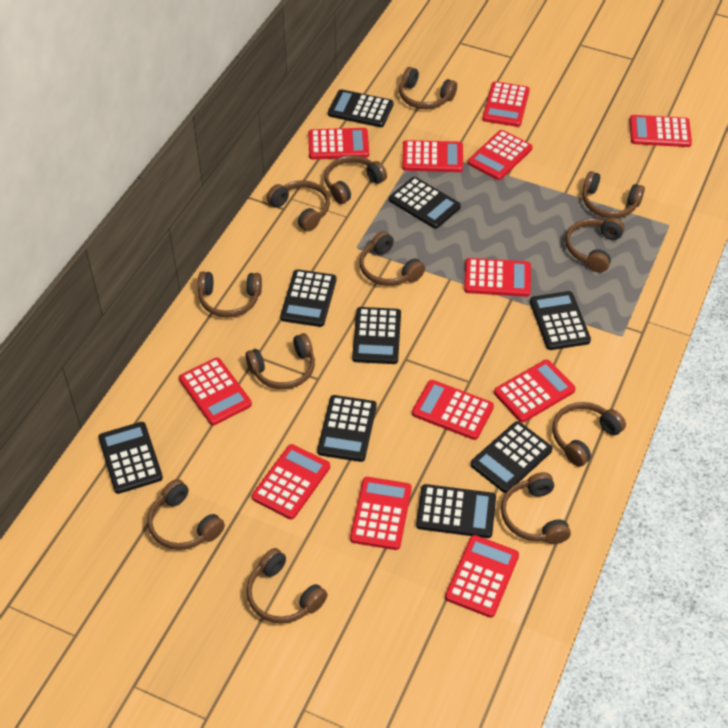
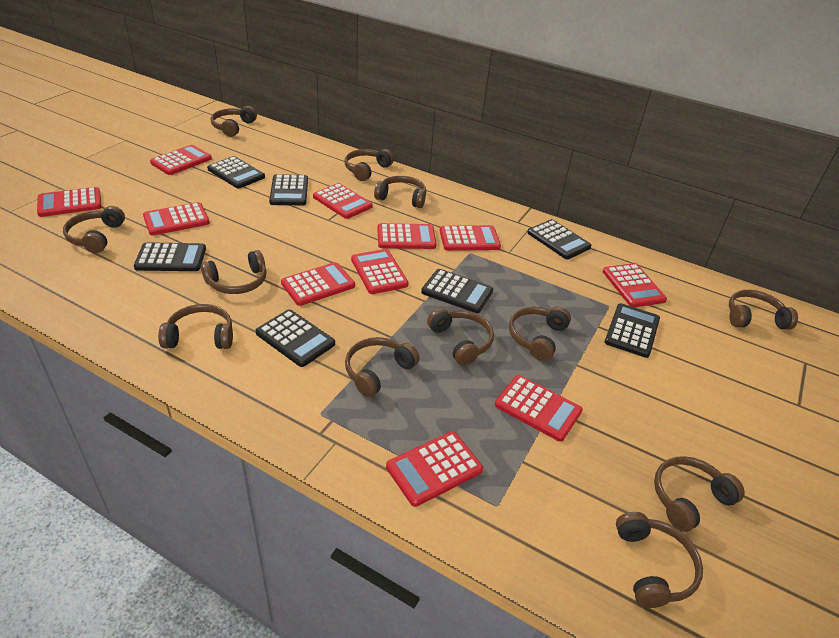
black calculator: [98,422,163,494] [280,269,336,327] [317,395,377,462] [328,89,393,127] [352,307,401,364] [389,177,461,229] [416,484,496,538] [471,421,552,493] [530,291,591,350] = 9 -> [134,242,206,271] [207,156,265,189] [256,309,335,367] [269,174,308,205] [421,269,493,313] [527,219,591,259] [605,303,660,358] = 7
red calculator: [179,358,252,425] [252,444,330,520] [308,128,369,160] [350,477,412,550] [402,140,463,172] [412,380,494,440] [445,535,519,618] [464,258,531,297] [468,130,533,180] [482,81,530,127] [494,360,576,423] [629,115,692,147] = 12 -> [37,187,102,217] [143,202,210,235] [150,145,212,175] [281,262,355,306] [313,183,373,219] [351,249,409,294] [377,223,436,249] [386,431,483,507] [440,225,501,251] [495,375,583,442] [603,263,667,307] = 11

